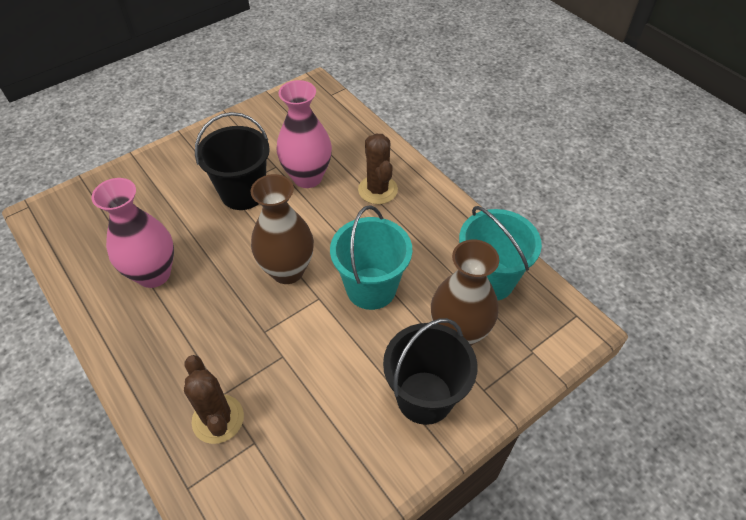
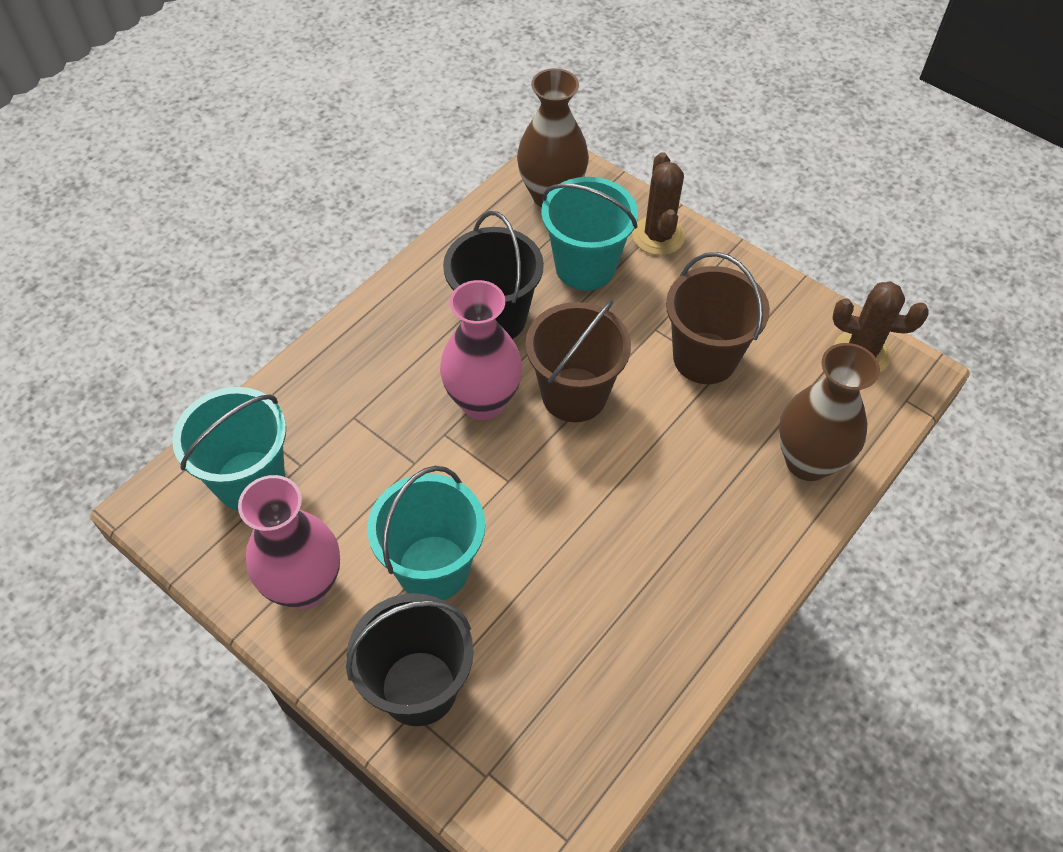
brown bucket: none = 0 -> [525,300,631,422] [666,252,770,384] = 2
turquoise bucket: [330,205,412,310] [459,206,542,300] = 2 -> [172,387,286,511] [367,466,485,600] [541,177,638,291] = 3

